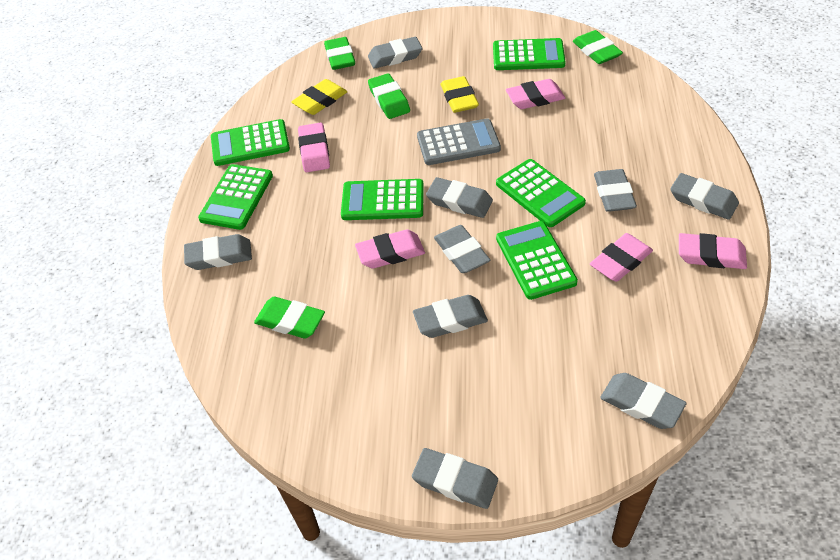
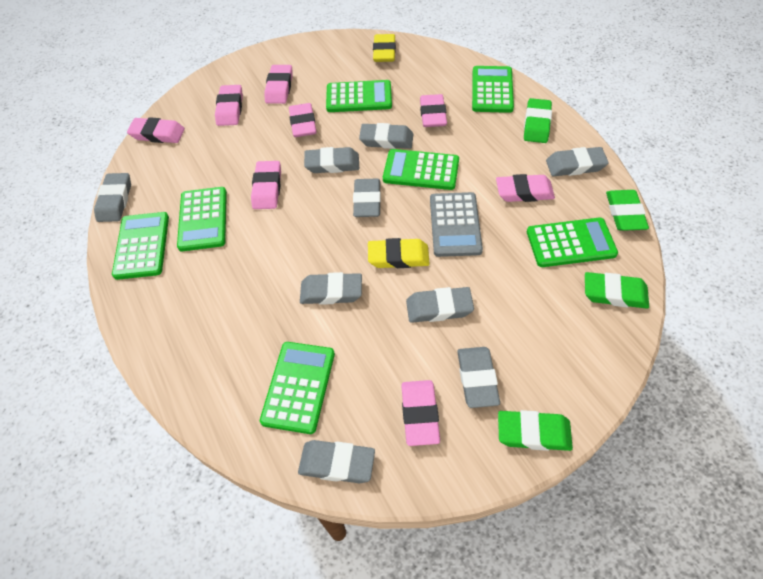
green calculator: [198,164,273,230] [211,119,290,166] [341,179,424,220] [493,38,566,70] [496,159,586,227] [496,221,578,300] = 6 -> [112,212,169,280] [177,187,227,251] [260,342,335,434] [326,80,392,112] [383,149,459,190] [472,66,514,113] [527,217,618,267] = 7
pink eraser: [298,123,330,172] [355,229,425,269] [506,79,565,109] [590,233,653,282] [679,233,747,269] = 5 -> [127,117,185,143] [215,85,243,126] [251,161,281,209] [264,65,293,104] [289,103,317,137] [401,380,440,446] [420,94,447,127] [496,174,555,202] = 8

